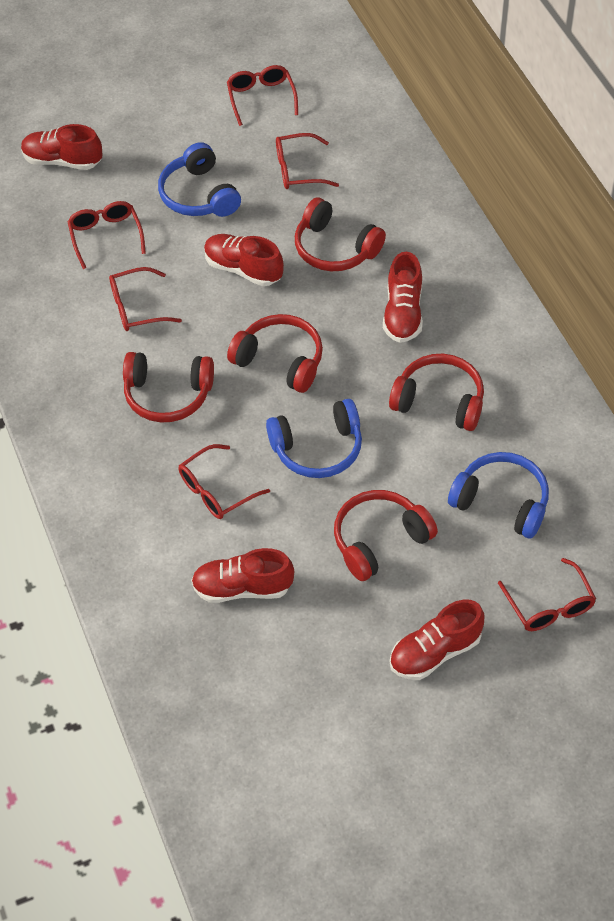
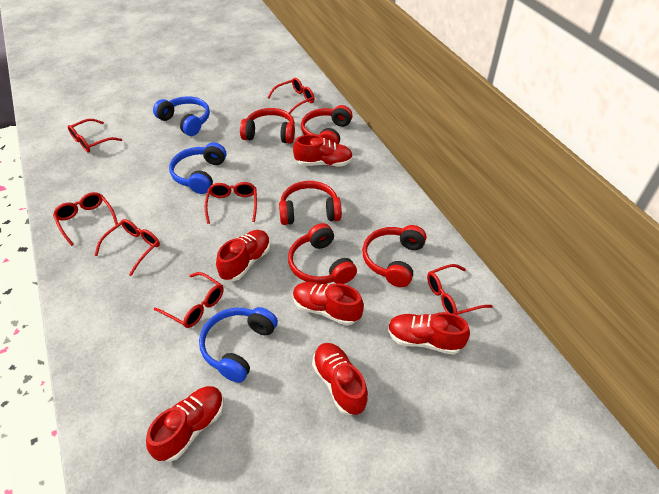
red glasses: [68,201,146,269] [109,267,182,331] [178,444,270,519] [227,65,298,126] [276,133,339,189] [498,558,596,631] = 6 -> [53,192,118,246] [68,119,122,153] [94,219,160,276] [154,272,223,328] [205,182,257,224] [267,78,314,114] [427,264,493,315] = 7
red shoe: [21,124,102,170] [191,548,294,603] [204,234,284,286] [383,252,423,343] [390,600,485,680] = 5 -> [146,386,224,462] [216,230,271,281] [293,135,353,166] [293,282,364,326] [312,343,368,415] [388,312,470,355] = 6

